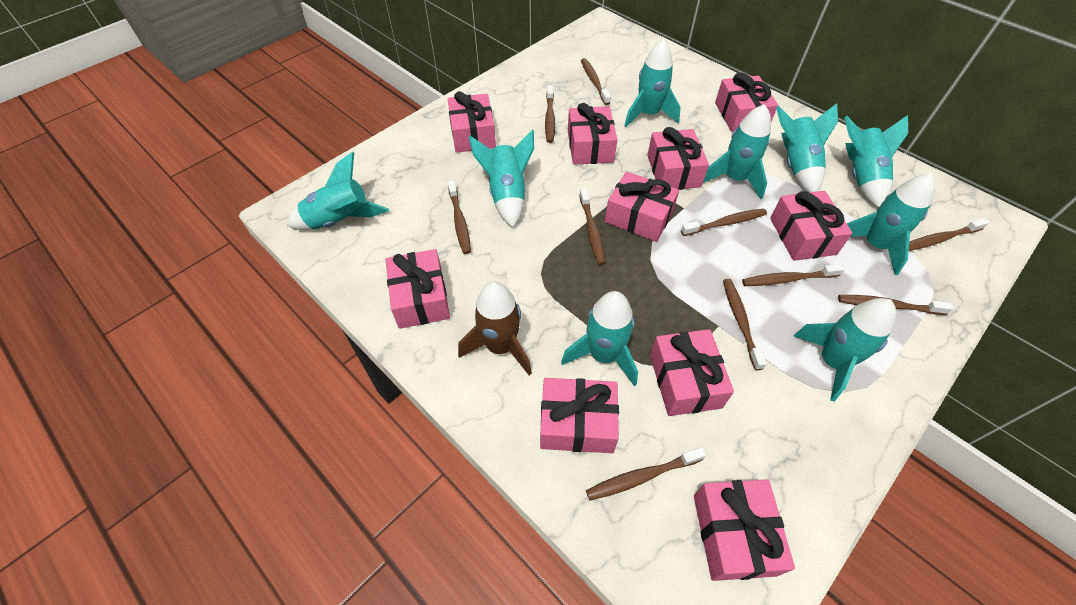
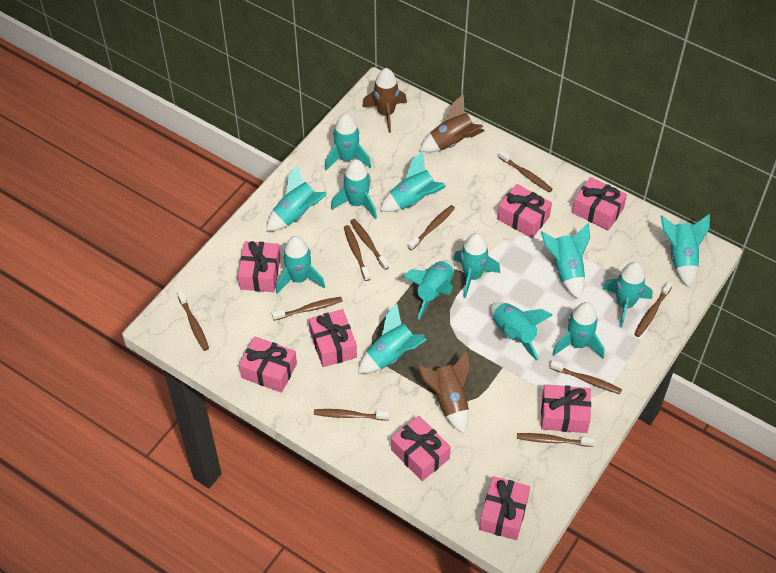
brown rocket: [458,282,532,375] = 1 -> [362,68,407,133] [417,351,471,434] [420,94,485,153] = 3
pink gift: [385,249,450,329] [448,91,496,153] [540,378,619,453] [568,103,618,165] [605,171,679,242] [647,127,709,190] [650,329,734,416] [694,479,795,581] [715,73,778,132] [770,191,852,261] = 10 -> [238,241,280,292] [239,337,297,393] [309,309,357,367] [391,416,451,481] [479,476,530,540] [497,184,552,238] [541,384,591,433] [572,177,627,231] = 8
turquoise rocket: [287,152,389,230] [469,129,534,228] [561,291,638,386] [624,39,681,127] [703,104,771,199] [776,103,838,192] [793,298,896,401] [844,115,908,208] [847,173,935,275] = 9 -> [266,164,327,231] [276,236,325,294] [325,114,371,170] [331,159,377,219] [358,303,427,374] [380,151,446,212] [403,260,454,319] [453,233,500,299] [490,302,553,360] [541,223,590,299] [552,302,604,359] [602,262,653,328] [661,214,710,288] = 13

